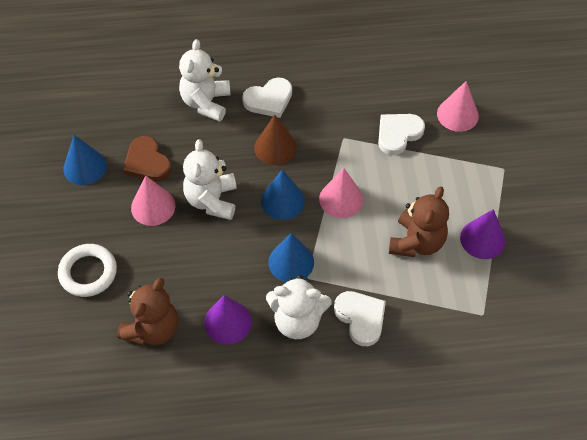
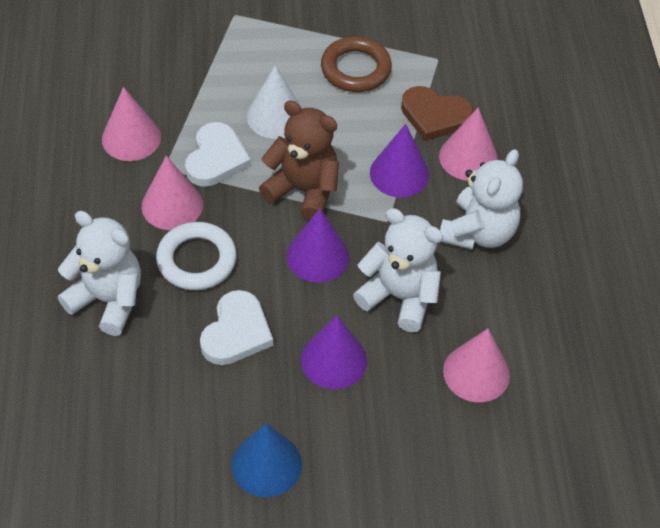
blue cone: [63,135,107,185] [261,169,305,220] [268,233,314,282] = 3 -> [232,423,302,497] = 1
brown cone: [254,114,297,165] = 1 -> none = 0
brown ring: none = 0 -> [321,36,392,92] = 1
brown teddy bear: [117,278,179,345] [389,186,449,257] = 2 -> [259,100,339,221] = 1
pink cone: [131,175,175,226] [319,168,363,218] [437,81,479,132] = 3 -> [102,87,161,161] [142,156,203,230] [439,108,498,181] [443,329,510,402] = 4
purple cone: [204,295,252,344] [460,209,506,259] = 2 -> [287,208,349,283] [301,315,367,389] [370,124,429,198] = 3
white cone: none = 0 -> [247,65,302,139] = 1
white heart: [242,77,292,118] [334,291,386,346] [378,114,425,155] = 3 -> [185,122,251,187] [200,290,273,365] = 2

